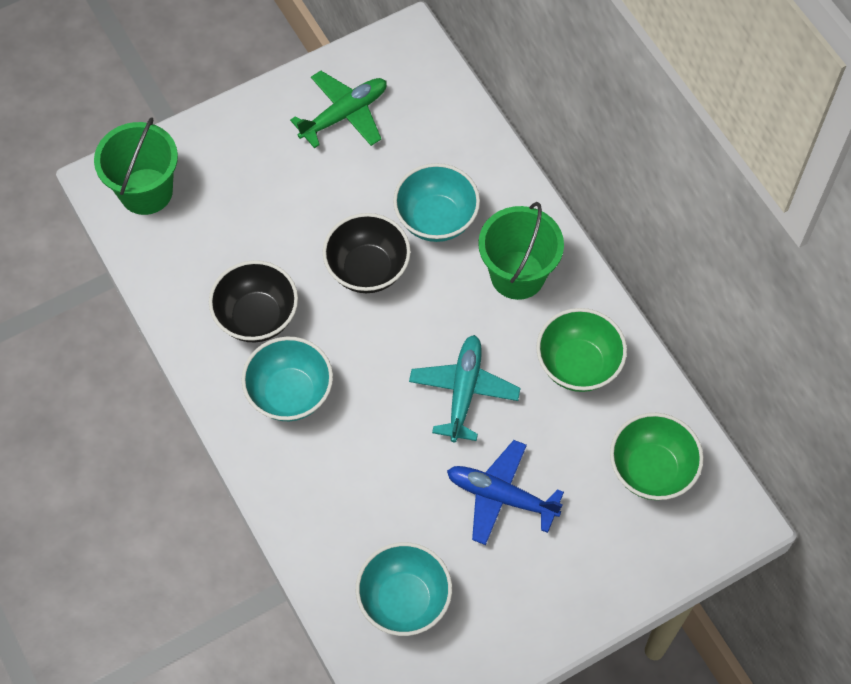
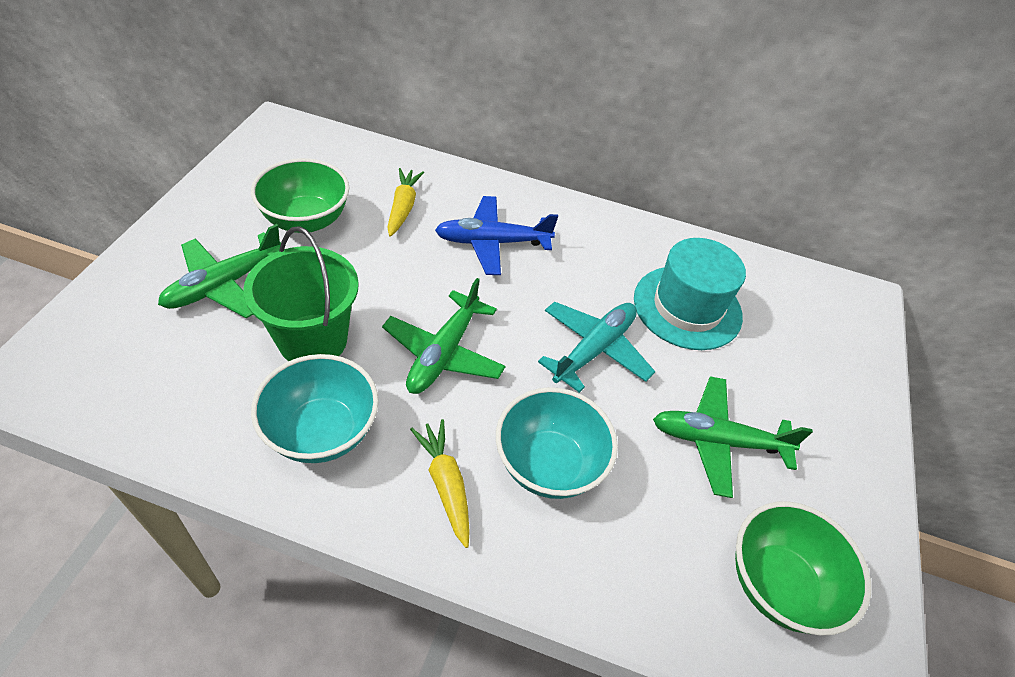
black bowl: [209,260,298,342] [323,213,411,293] = 2 -> none = 0
green bucket: [94,117,178,215] [478,202,564,300] = 2 -> [243,226,359,361] = 1
green plane: [290,71,387,148] = 1 -> [158,224,281,318] [382,278,506,394] [653,376,813,498] = 3
turquoise bowl: [242,337,333,421] [356,542,452,636] [393,163,480,242] = 3 -> [251,354,379,463] [496,387,618,499] = 2
turquoise hat: none = 0 -> [634,238,746,350] = 1
yellow carrot: none = 0 -> [387,168,424,237] [410,419,470,548] = 2

